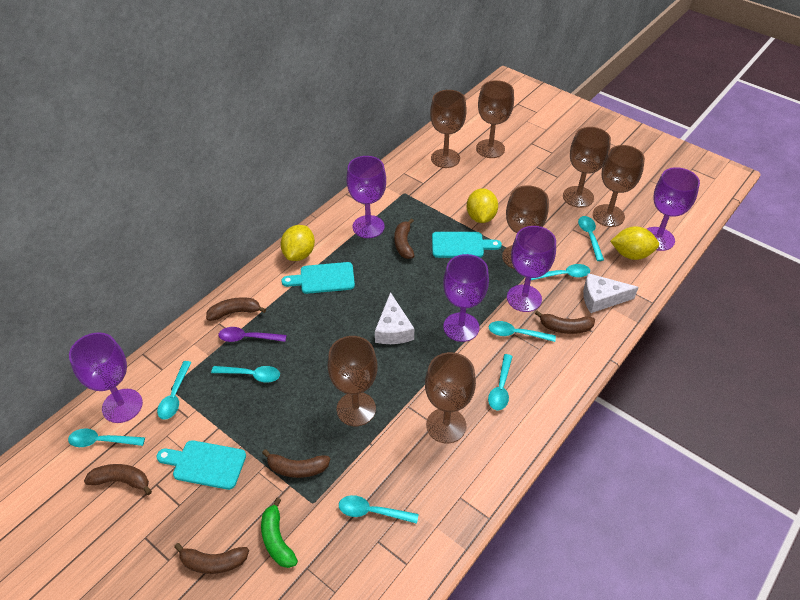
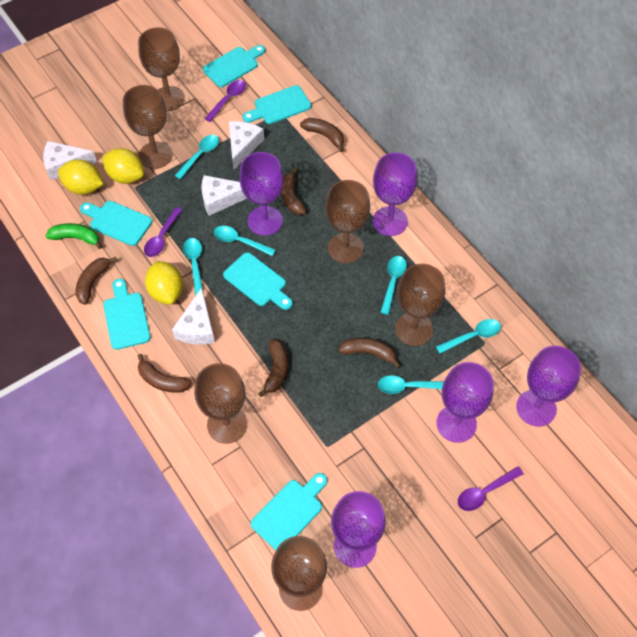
brown goblet: [327,336,378,426] [425,352,476,443] [430,90,467,168] [476,80,514,158] [502,185,549,269] [563,127,611,208] [593,145,645,227] = 7 -> [123,85,172,169] [138,27,185,111] [194,363,247,444] [271,536,327,611] [325,180,370,263] [395,264,445,346] = 6
purple spoon: [219,327,286,342] = 1 -> [144,207,182,257] [204,80,246,122] [458,466,523,511] = 3
turquoise cutting board: [156,440,246,490] [281,262,355,294] [432,232,502,258] = 3 -> [80,201,152,246] [103,279,151,350] [203,45,265,87] [223,253,293,310] [242,85,311,124] [251,473,327,550] = 6
turquoise spoon: [68,429,145,447] [157,361,192,420] [211,366,280,383] [339,495,419,524] [488,354,513,410] [489,321,556,342] [531,264,590,280] [578,216,604,261] = 8 -> [175,135,219,179] [183,238,204,296] [214,226,276,256] [378,375,444,394] [380,256,407,315] [436,319,501,354] = 6
white cheese: [375,292,414,344] [583,273,639,313] = 2 -> [43,141,97,180] [172,288,215,344] [201,175,247,216] [229,121,264,170] = 4

